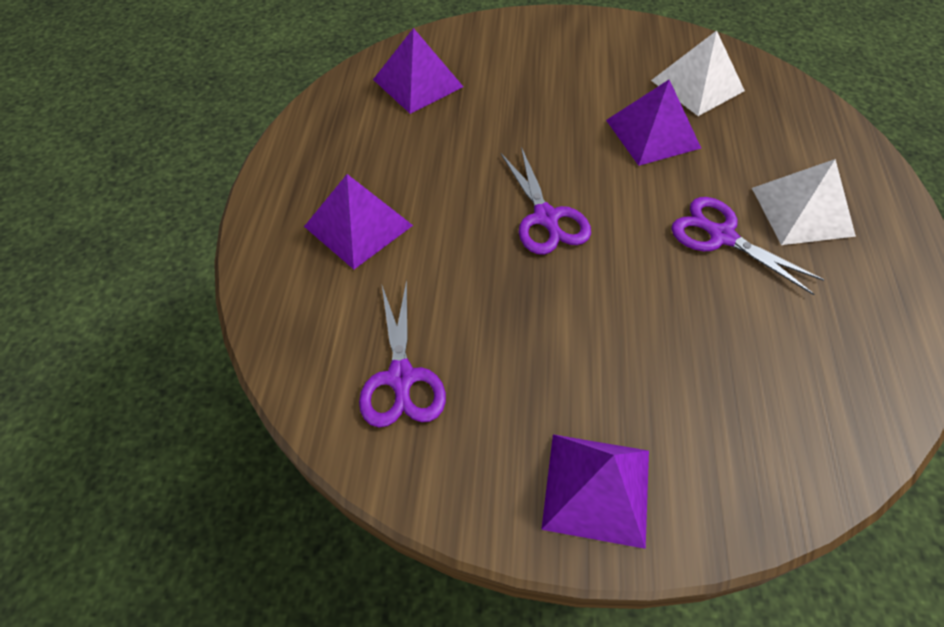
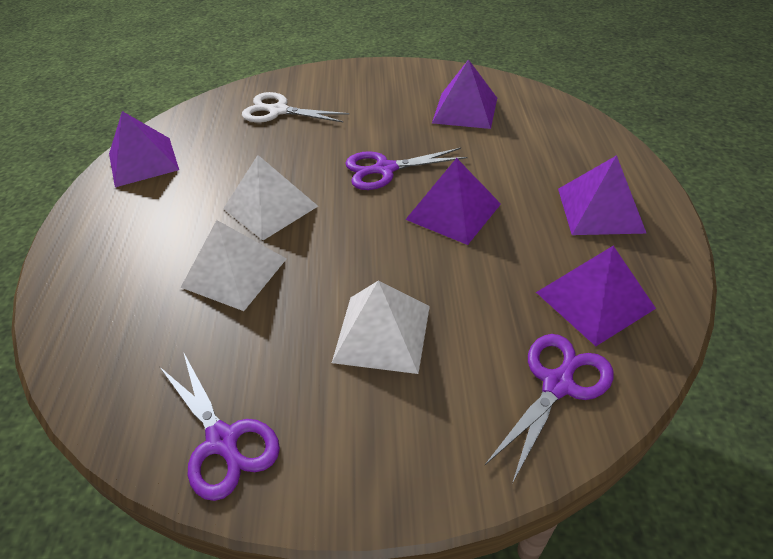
purple pyramid: [304,174,413,269] [373,28,463,114] [541,434,649,549] [606,80,701,166] = 4 -> [109,111,179,187] [405,158,501,245] [432,59,497,129] [536,246,656,346] [558,155,647,235] = 5
white pyramid: [651,30,745,116] [752,159,856,245] = 2 -> [181,220,287,311] [223,155,318,240] [332,281,430,374] = 3
white scissors: none = 0 -> [242,92,349,123] = 1

